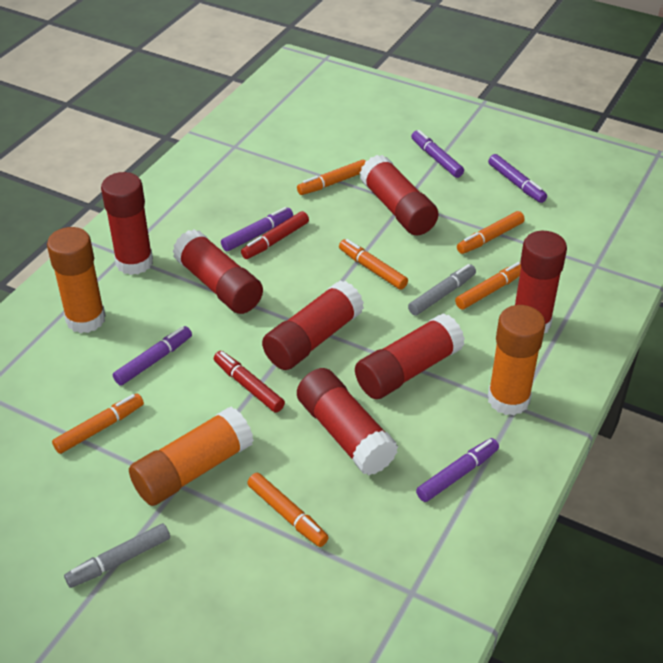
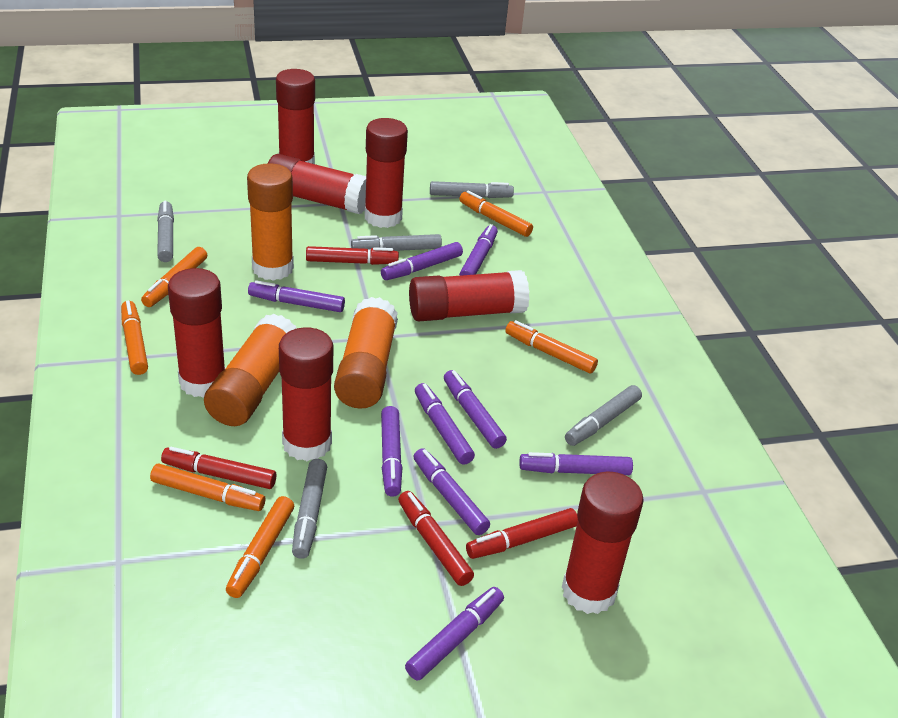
grey marker: [64,523,170,588] [408,264,476,315] = 2 -> [157,201,174,262] [292,459,327,559] [351,234,442,251] [430,181,514,198] [565,385,642,446] = 5
purple marker: [113,326,192,386] [221,207,293,251] [411,130,464,178] [416,438,499,502] [488,154,547,203] = 5 -> [248,280,345,312] [381,242,463,280] [381,406,402,497] [405,587,504,681] [413,448,490,535] [415,383,475,465] [444,370,507,449] [459,224,498,276] [519,452,633,475] = 9
red marker: [214,351,285,413] [241,211,309,259] = 2 -> [161,447,276,489] [306,246,399,265] [398,491,474,586] [466,508,578,559] = 4

